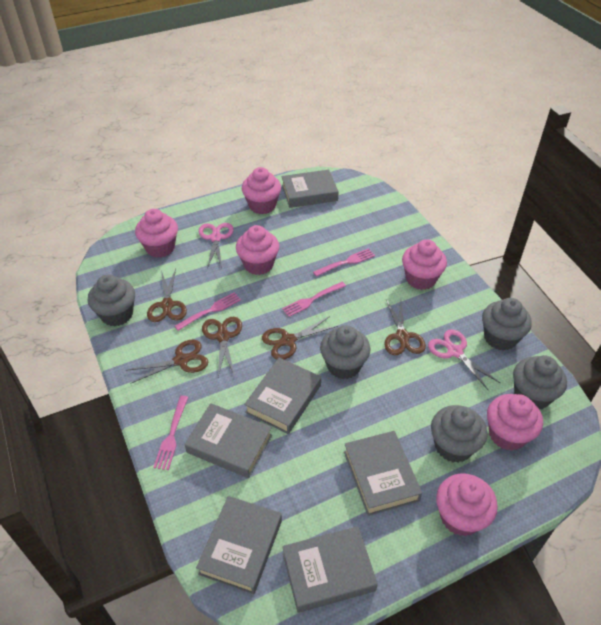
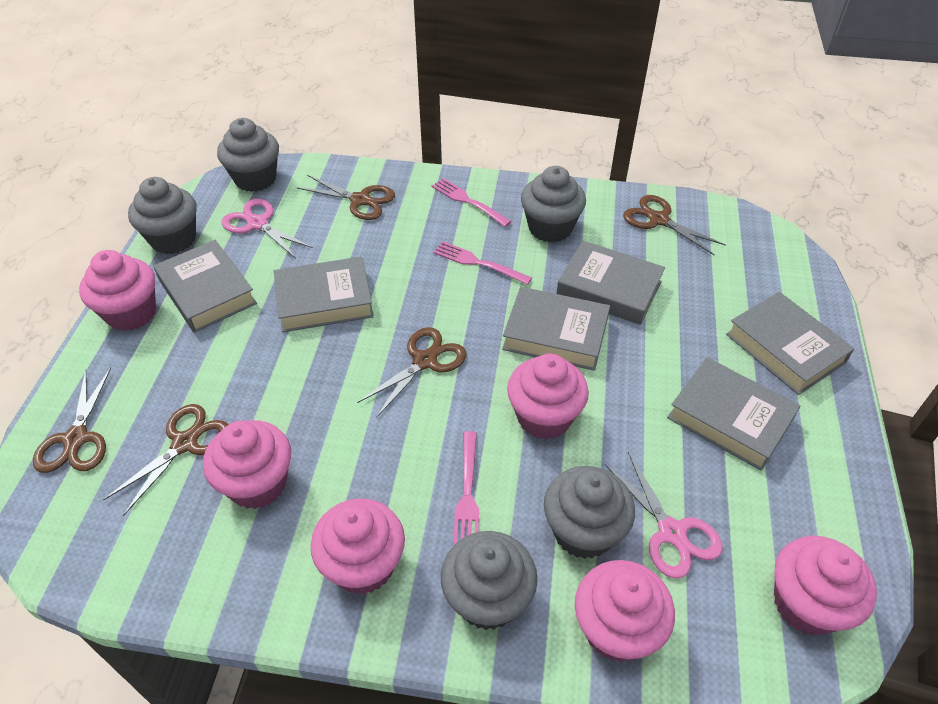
pink fork: [153,395,188,470] [175,292,241,331] [282,282,346,317] [313,248,375,277] = 4 -> [432,178,512,227] [433,241,532,285] [453,431,479,546] = 3

